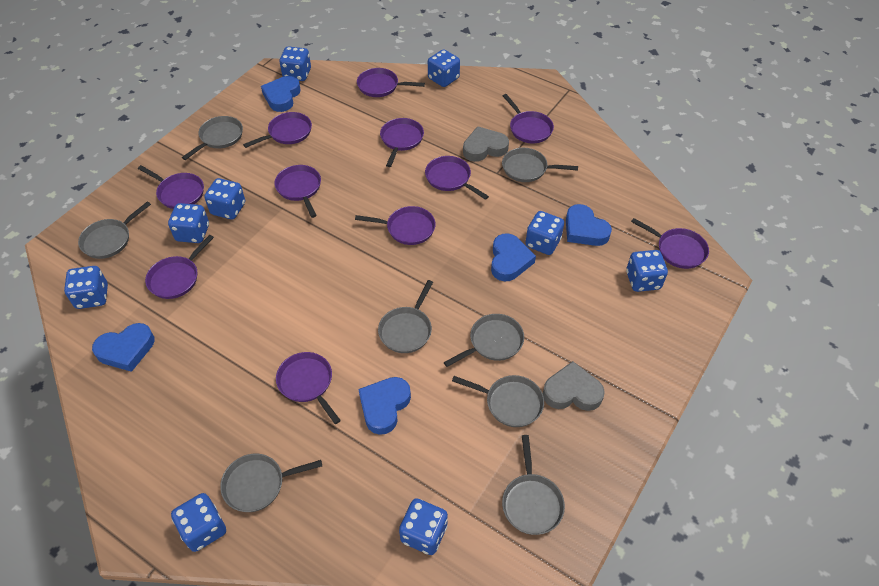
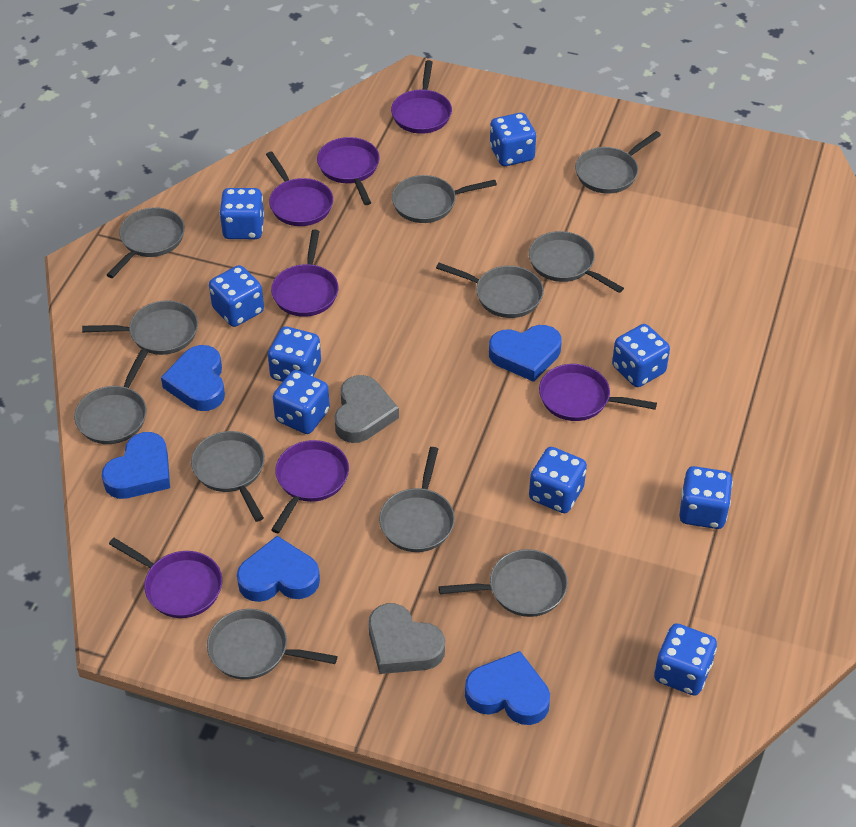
grey pan: [78,201,151,259] [182,116,243,160] [220,454,322,512] [378,280,433,353] [444,314,524,367] [452,375,544,427] [502,148,578,182] [502,435,565,535] = 8 -> [74,349,148,444] [82,301,198,355] [107,207,185,278] [191,431,265,522] [207,609,337,680] [379,447,455,552] [392,175,497,223] [436,263,544,318] [439,549,568,617] [529,231,624,293] [575,131,661,194] = 11
purple pan: [138,165,204,209] [145,235,214,299] [243,112,312,148] [274,165,321,218] [276,352,341,424] [355,206,436,245] [357,68,425,97] [380,118,424,167] [425,156,489,200] [503,94,554,143] [631,218,709,269] = 11 -> [109,538,222,618] [266,151,333,226] [271,229,339,317] [271,440,349,533] [317,137,380,205] [391,60,452,134] [539,364,657,421] = 7

